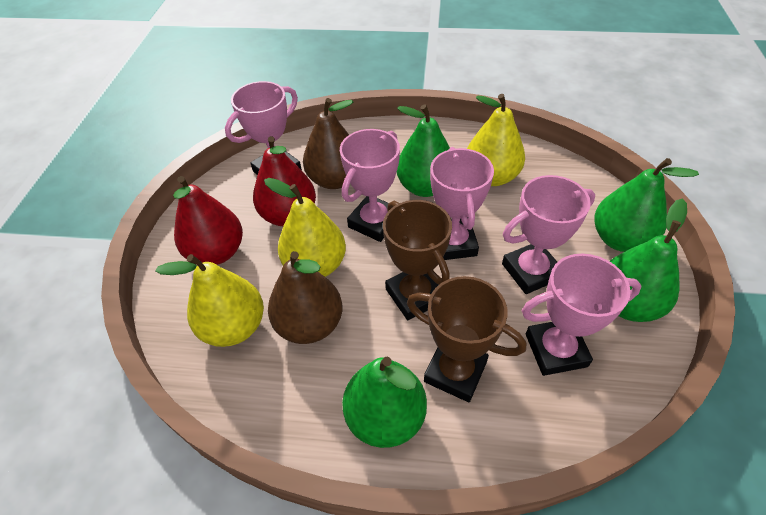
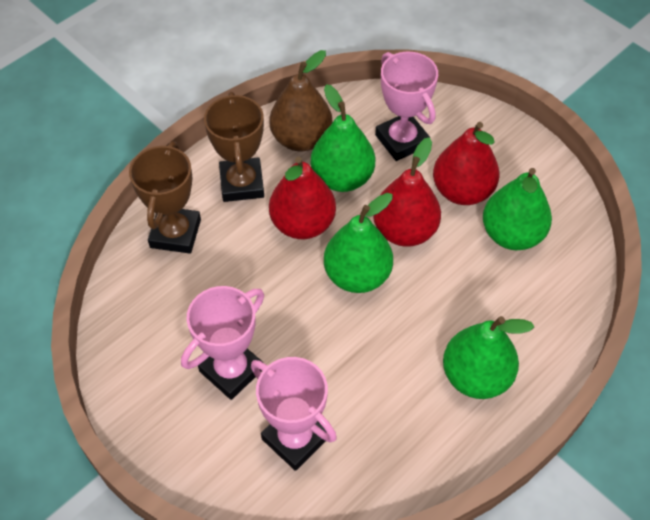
brown pear: [268,251,342,344] [303,98,353,189] = 2 -> [269,50,333,151] = 1
pink trophy: [225,81,302,175] [340,129,400,242] [430,147,494,260] [502,175,595,294] [522,254,642,376] = 5 -> [181,286,264,400] [251,357,337,471] [375,52,438,161] = 3
red pear: [173,176,243,265] [253,136,316,226] = 2 -> [269,157,336,239] [373,137,441,247] [433,122,499,205] = 3
yellow pear: [155,254,264,347] [264,178,346,277] [467,94,525,186] = 3 -> none = 0

